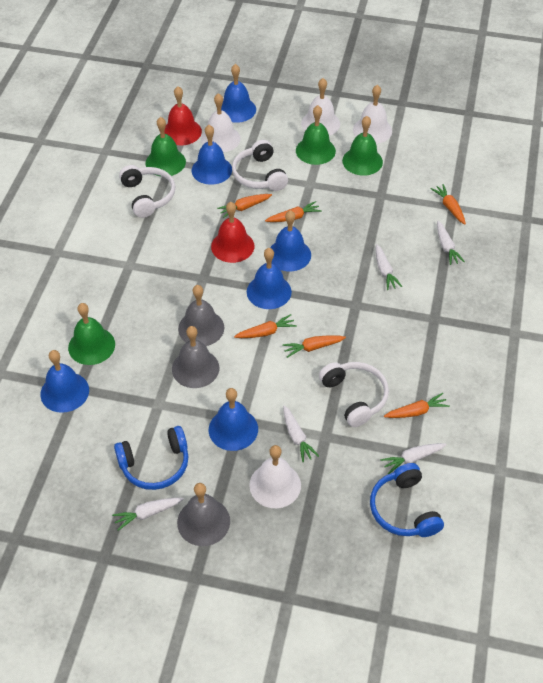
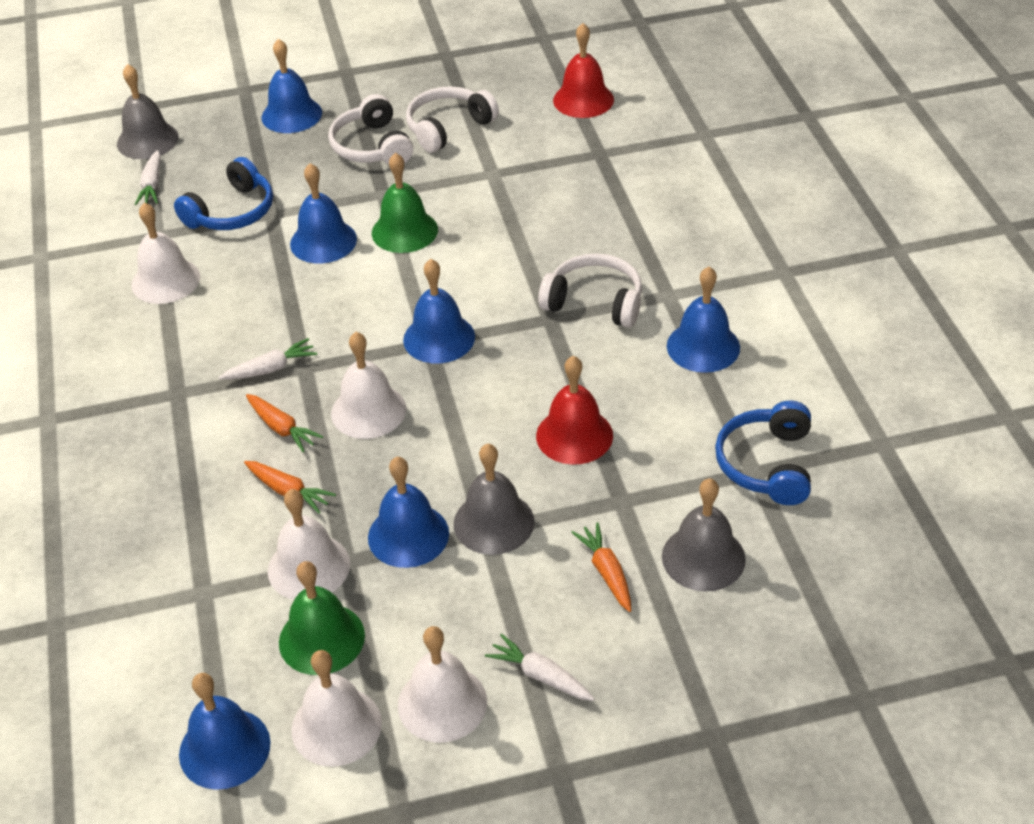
green bell: [68,303,115,365] [145,117,186,177] [296,105,336,165] [342,116,383,176] = 4 -> [279,561,365,675] [372,153,438,253] = 2
orange carrot: [217,194,272,218] [234,314,297,338] [265,201,322,222] [282,335,346,358] [384,393,450,418] [431,184,466,224] = 6 -> [244,461,336,514] [246,394,323,453] [571,522,631,612] = 3
white bell: [201,93,241,152] [249,445,301,508] [301,78,340,136] [353,85,392,144] = 4 -> [131,203,200,304] [268,489,350,600] [292,650,382,767] [331,332,406,439] [398,626,487,743] = 5
white carrot: [112,498,184,531] [283,405,319,463] [376,244,402,290] [380,443,447,474] [437,221,465,265] = 5 -> [134,150,161,205] [218,338,317,380] [485,634,595,701] = 3

